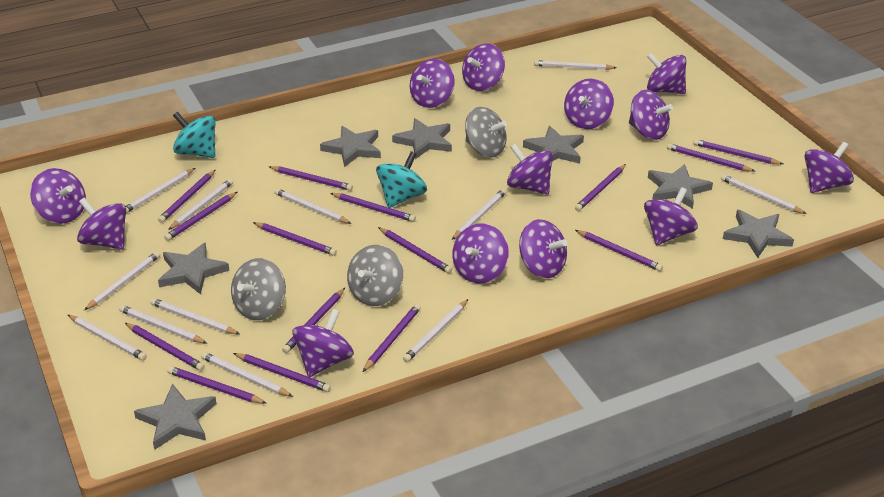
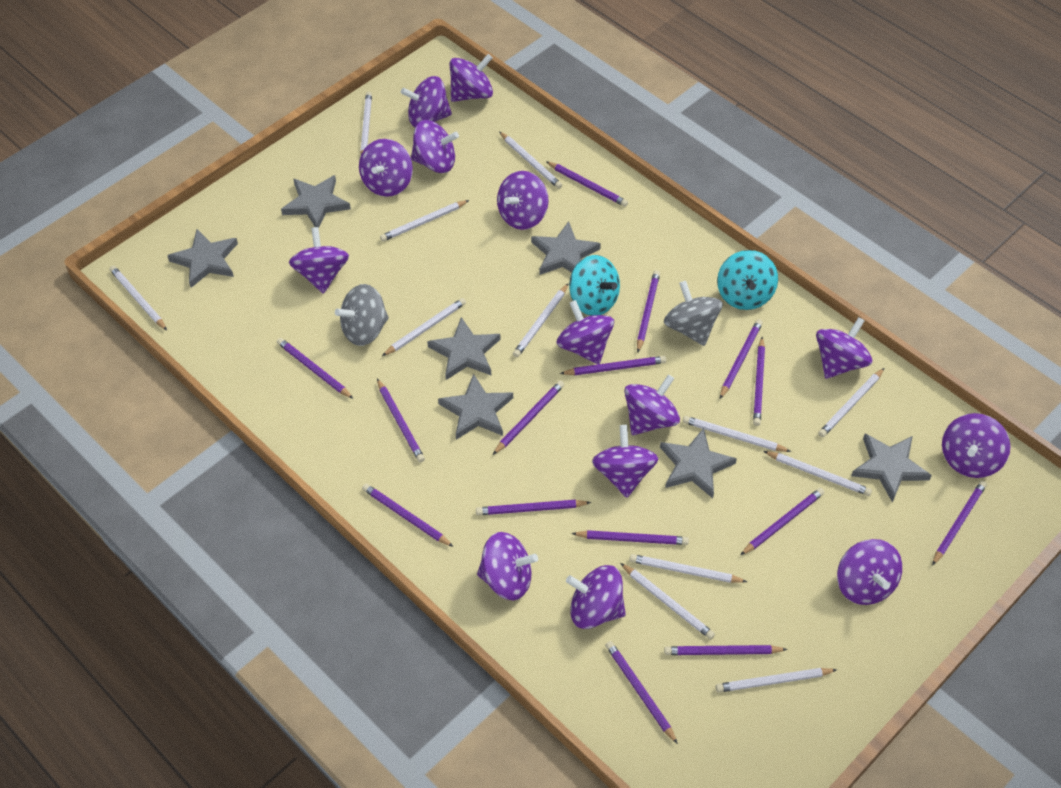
grey spinning top: [231,258,286,320] [347,245,403,306] [465,107,507,157] = 3 -> [335,284,389,346] [664,281,723,346] = 2
purple spinning top: [30,168,86,224] [77,198,126,250] [293,309,354,377] [410,59,455,108] [452,223,509,283] [462,43,505,91] [507,144,553,195] [519,219,567,278] [564,79,614,129] [629,90,673,140] [644,187,698,245] [647,53,686,94] [804,142,854,193] = 13 -> [289,227,349,294] [359,139,413,197] [401,76,452,127] [411,120,459,173] [449,54,493,102] [477,532,538,600] [497,171,549,230] [557,300,614,364] [566,565,626,629] [592,425,658,498] [624,375,680,435] [816,317,872,379] [837,539,902,605] [942,413,1011,478] = 14

